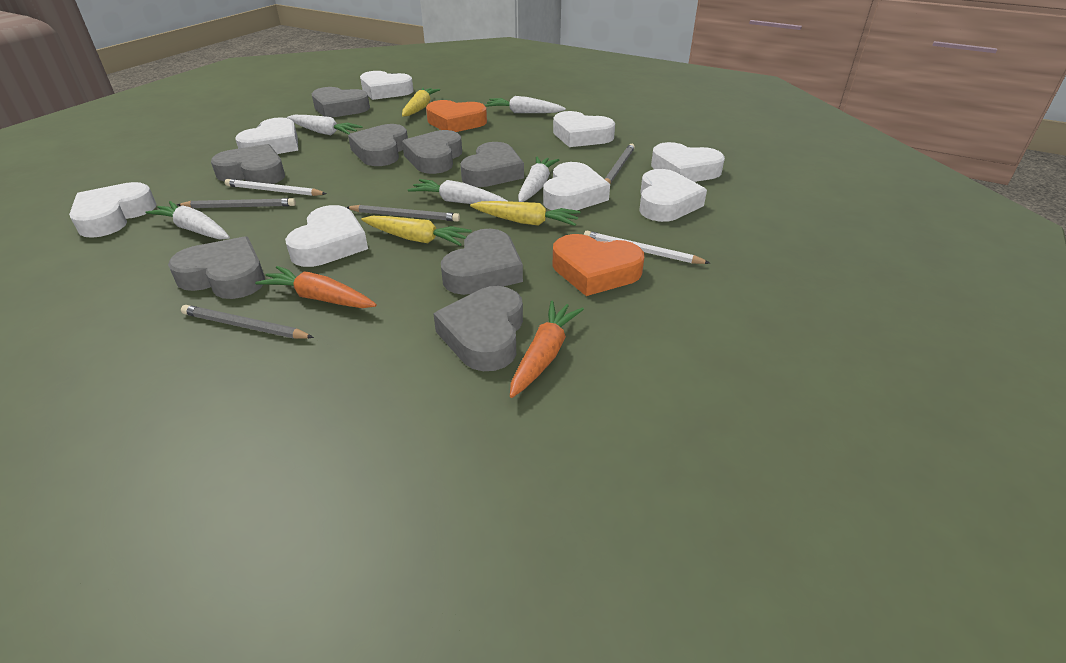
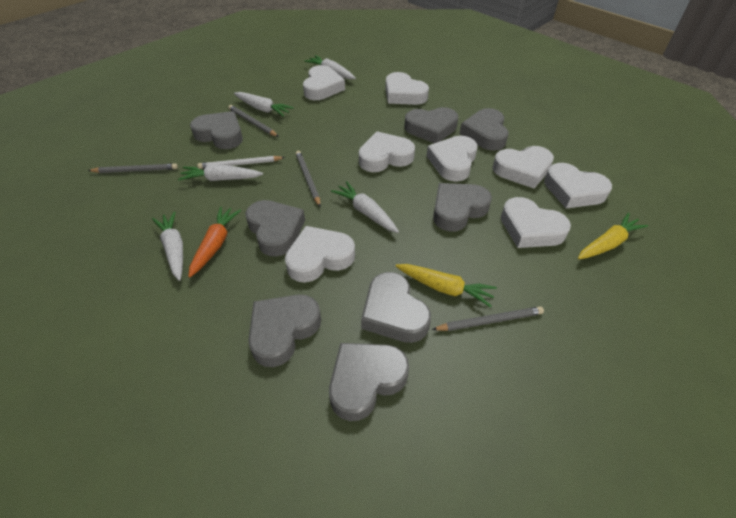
orange carrot: [255,266,377,308] [510,300,584,398] = 2 -> [188,207,241,278] = 1
orange heart: [426,100,487,132] [552,234,644,296] = 2 -> none = 0
white pencil: [225,179,327,196] [584,231,710,264] = 2 -> [197,156,285,169] = 1
yellow carrot: [361,216,472,246] [402,88,440,116] [470,201,581,226] = 3 -> [396,264,497,307] [578,213,648,259] = 2

